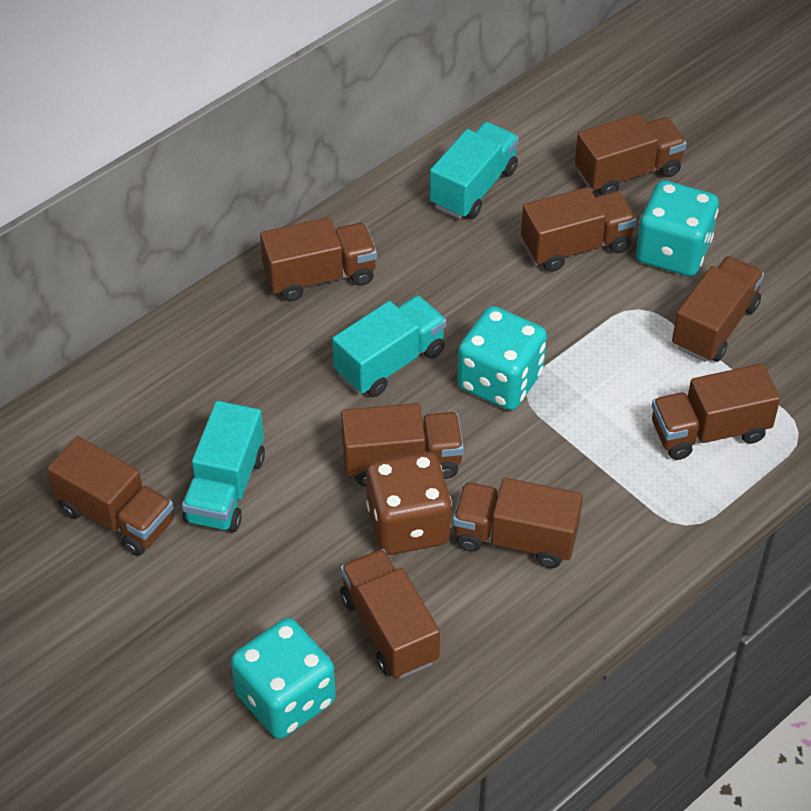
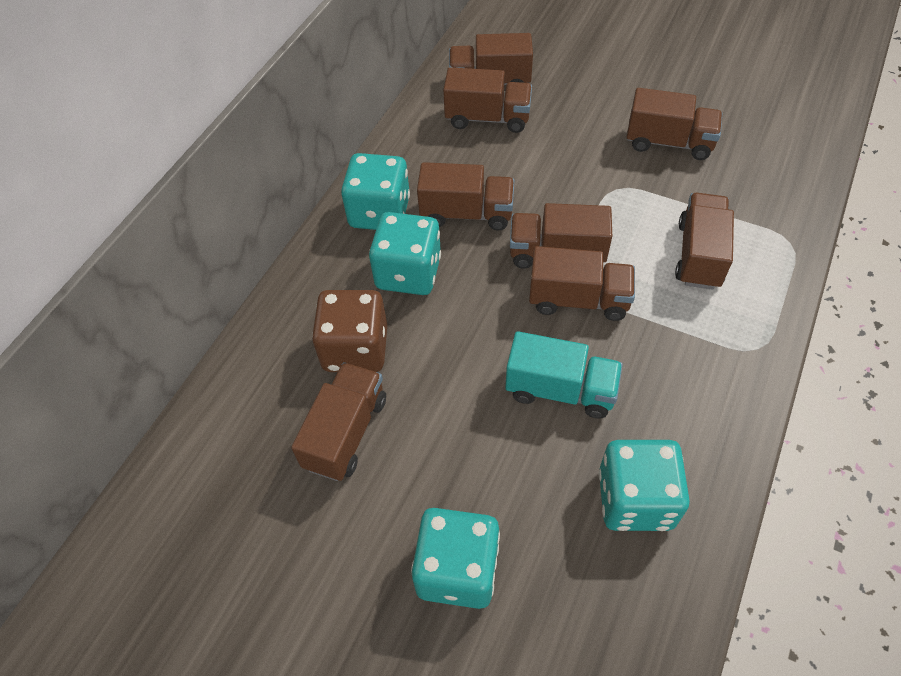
brown truck: [47,436,174,556] [260,217,377,302] [340,549,440,678] [341,403,464,486] [453,478,583,568] [521,187,637,272] [575,114,687,195] [652,364,780,460] [672,256,764,362] = 9 -> [291,362,386,481] [417,162,514,230] [443,67,532,133] [449,33,533,85] [510,203,612,269] [529,246,635,321] [627,88,722,160] [675,193,734,290] = 8
turquoise dice: [231,618,336,739] [457,306,547,410] [636,180,719,276] = 3 -> [341,153,410,230] [369,212,441,295] [411,508,500,609] [599,440,690,531] = 4
turquoise truck: [182,401,265,532] [332,295,446,397] [430,122,519,219] = 3 -> [505,331,623,419] = 1

